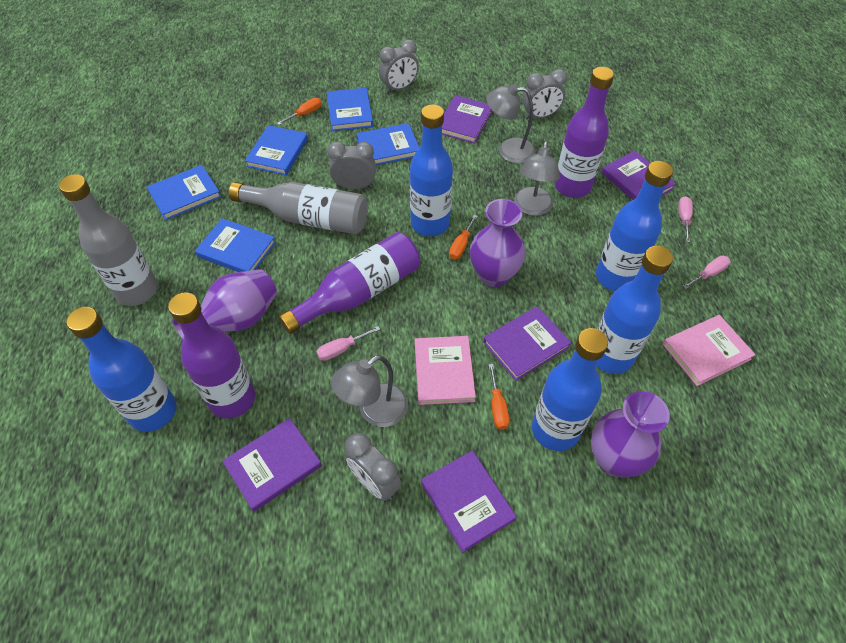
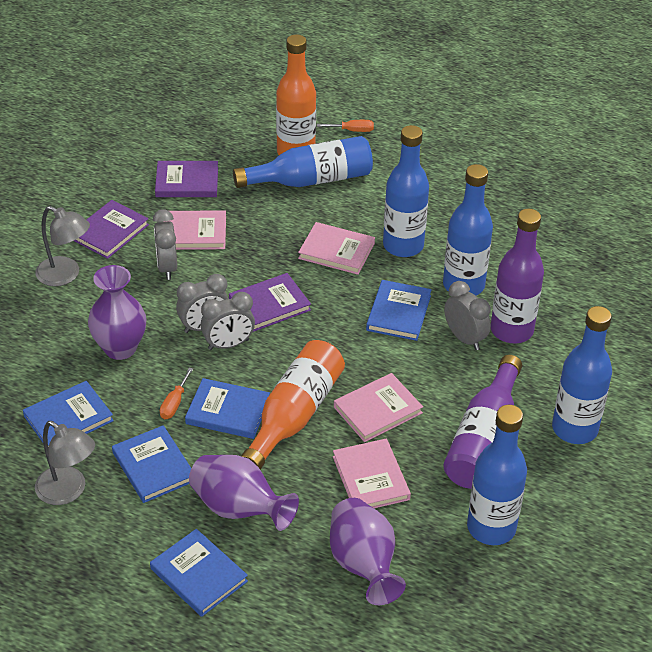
grey bottle: [59,174,158,306] [229,182,368,234] = 2 -> none = 0
grey lamp: [331,355,408,427] [486,84,536,163] [514,141,560,216] = 3 -> [35,421,95,505] [36,206,90,286] = 2
orange bottle: none = 0 -> [241,340,345,470] [276,34,316,155] = 2
orange screwdriver: [277,98,322,125] [449,215,478,259] [489,364,510,430] = 3 -> [160,367,193,419] [317,120,374,132] = 2
pink book: [415,336,476,405] [663,315,756,386] = 2 -> [163,210,226,250] [298,222,375,275] [333,439,411,508] [334,373,423,442] = 4
pink screwdriver: [317,326,380,361] [678,196,693,242] [683,255,731,289] = 3 -> none = 0
purple book: [222,418,322,512] [421,451,517,553] [442,95,493,144] [483,306,571,381] [601,151,676,200] = 5 -> [74,200,149,259] [155,161,218,197] [229,273,311,332] = 3
purple bottle: [168,292,255,419] [278,232,420,334] [554,67,614,198] = 3 -> [443,355,522,489] [491,209,544,343] = 2

